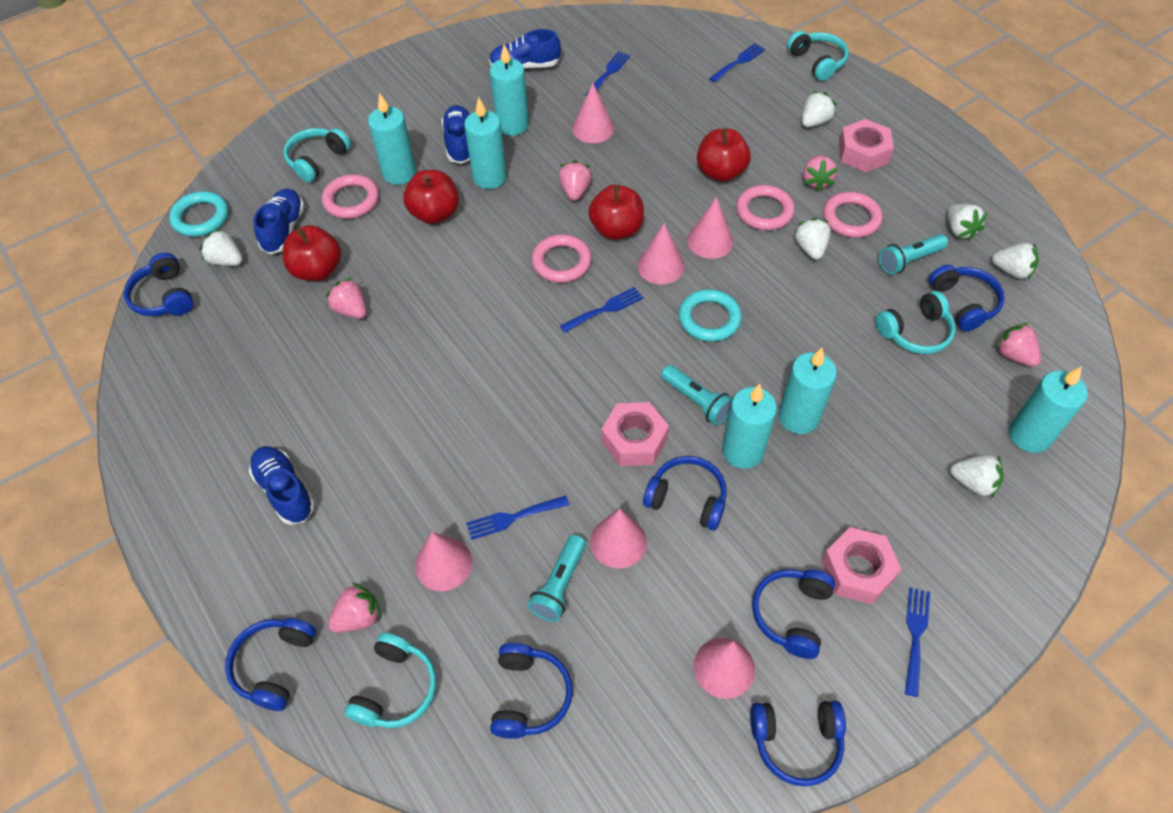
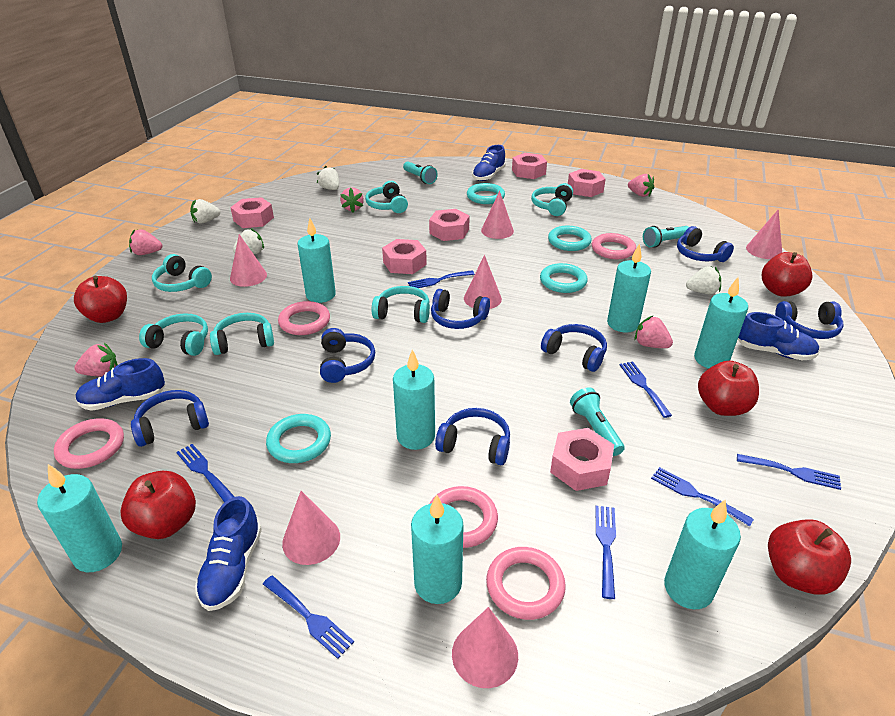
blue fork: [466,495,569,540] [560,287,643,333] [585,51,630,96] [709,43,765,82] [905,587,930,697] = 5 -> [176,444,235,503] [263,575,354,659] [408,270,475,288] [595,506,616,599] [619,362,672,418] [651,467,754,527] [737,454,841,490] = 7
pink nut: [601,402,669,466] [821,527,901,604] [839,119,894,172] = 3 -> [230,197,274,228] [382,239,427,274] [429,209,470,241] [512,153,547,179] [550,428,614,491] [568,169,606,197] = 6
pink ring: [322,174,379,219] [532,234,592,283] [736,185,795,230] [823,192,883,238] = 4 -> [54,418,124,469] [278,301,330,335] [430,486,498,548] [486,547,566,620] [592,233,636,259] = 5
red apple: [283,225,341,281] [403,170,459,224] [588,185,644,240] [697,128,751,182] = 4 -> [74,276,127,323] [120,471,196,539] [698,361,759,416] [762,252,812,297] [768,519,851,595] = 5
turquoise candle: [368,93,416,185] [464,97,507,189] [489,44,529,136] [722,384,777,469] [779,348,837,434] [1009,367,1088,453] = 6 -> [37,464,122,572] [298,218,336,303] [393,349,435,450] [411,494,464,604] [607,243,651,333] [664,500,741,609] [694,277,748,368] = 7
turquoise headphones: [283,128,351,182] [344,633,436,728] [787,31,849,81] [876,291,956,354] = 4 -> [139,313,208,356] [152,254,212,292] [210,313,274,355] [365,181,408,213] [372,286,430,323] [531,183,573,216] = 6
turquoise ring: [169,191,228,237] [679,289,742,342] = 2 -> [266,414,331,463] [467,183,505,204] [540,263,588,293] [548,226,592,251] = 4
white strawberry: [199,228,243,266] [794,218,831,260] [802,91,837,127] [947,204,988,240] [950,455,1004,498] [992,243,1039,279] = 6 -> [190,199,220,224] [233,228,264,254] [317,166,339,190] [686,266,721,294] = 4

